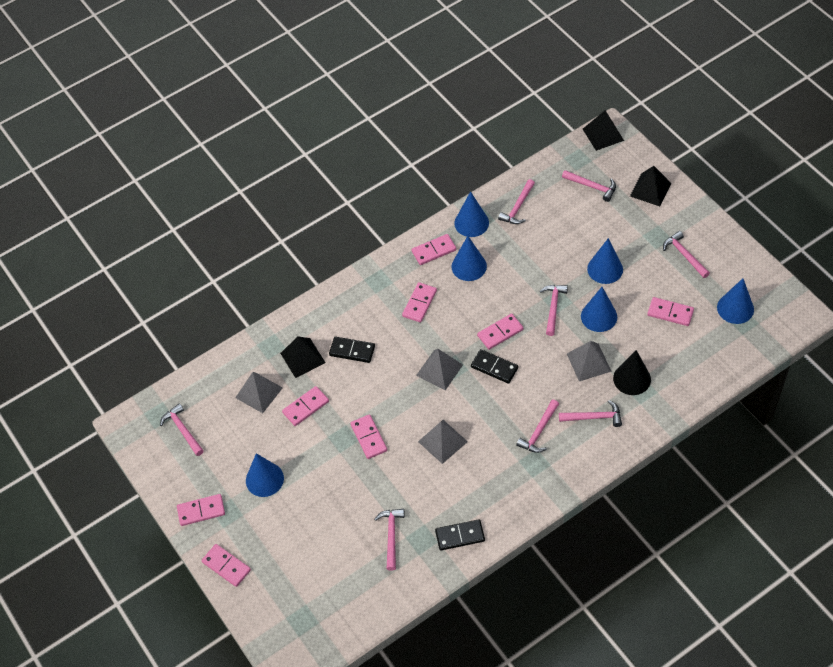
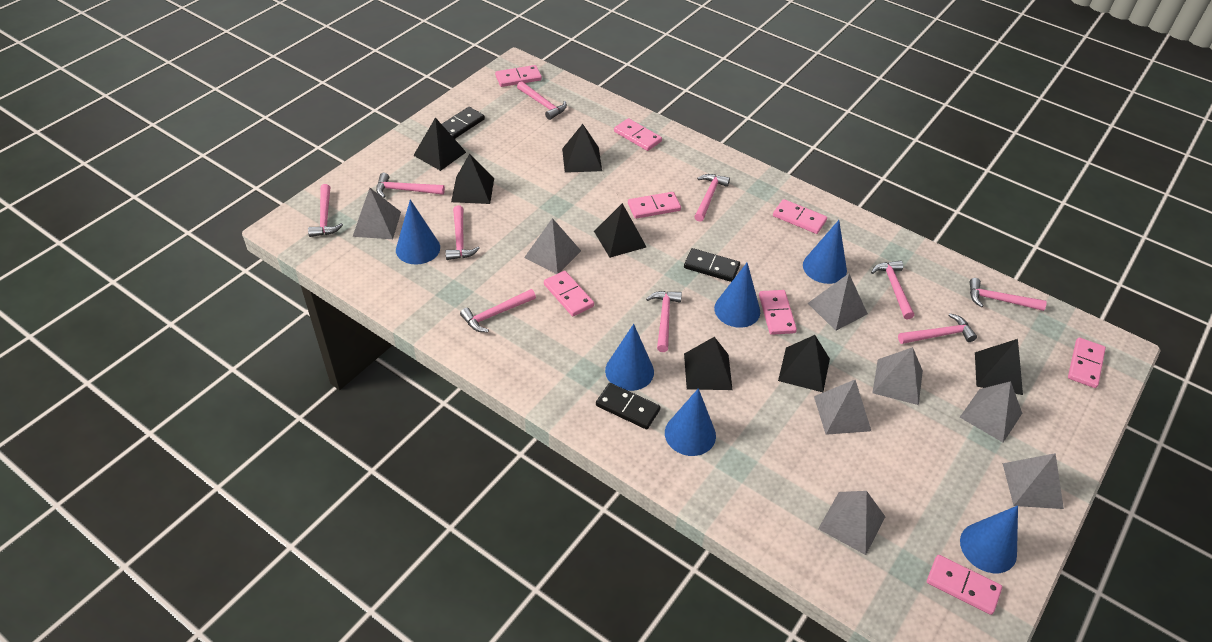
black cone: [613,350,651,395] = 1 -> none = 0
black pyramid: [280,336,326,378] [583,110,624,151] [630,166,671,206] = 3 -> [413,117,466,171] [451,154,494,204] [562,124,602,173] [594,203,646,258] [684,337,733,390] [778,335,830,392] [975,339,1023,395] = 7
grey pyramid: [235,372,283,413] [416,349,463,390] [418,420,468,464] [567,341,612,381] = 4 -> [353,188,401,239] [524,218,581,274] [808,274,868,331] [814,380,871,435] [818,491,885,555] [873,347,923,405] [960,381,1022,442] [1003,453,1064,509] = 8
pink hammer: [160,403,204,456] [374,509,404,571] [498,179,535,224] [516,400,559,453] [540,285,568,336] [559,400,622,427] [562,170,616,202] [663,231,710,278] = 8 -> [308,184,343,237] [376,173,445,198] [446,205,480,260] [460,289,536,332] [517,81,567,120] [646,291,682,352] [694,174,730,222] [871,261,914,319] [898,313,977,344] [969,278,1047,311] = 10

